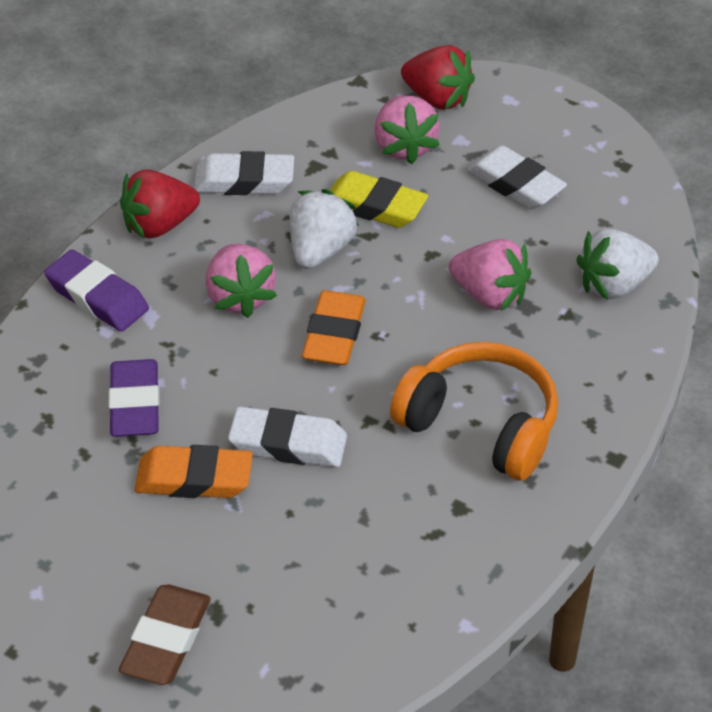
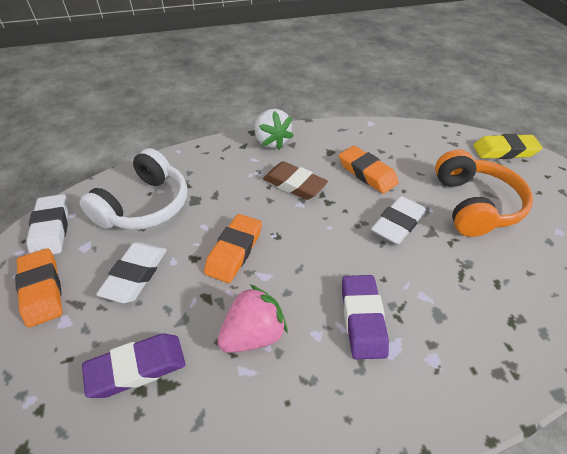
orange eraser: [135,445,253,498] [302,290,366,365] = 2 -> [15,248,62,327] [204,214,262,283] [339,146,399,194] = 3
pink strawberry: [206,244,277,318] [374,96,440,165] [449,239,531,311] = 3 -> [217,284,288,353] = 1
red strawberry: [120,169,200,239] [401,45,475,110] = 2 -> none = 0
white headphones: none = 0 -> [80,148,187,230] = 1
white strawberry: [290,189,359,269] [576,228,659,300] = 2 -> [255,109,294,150] = 1

